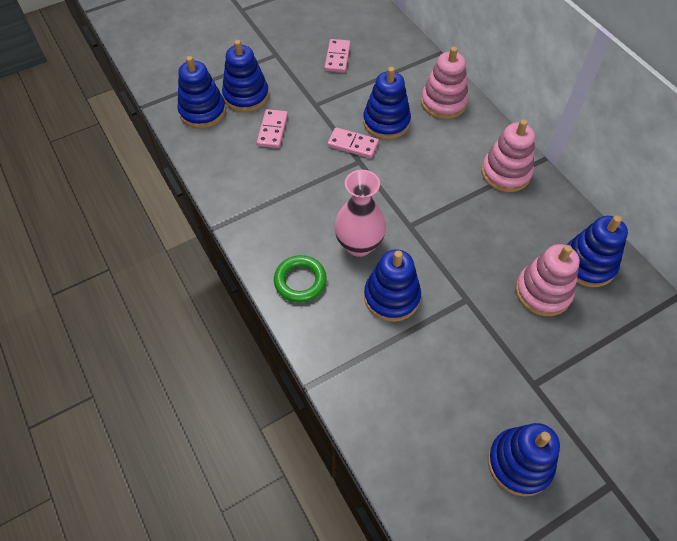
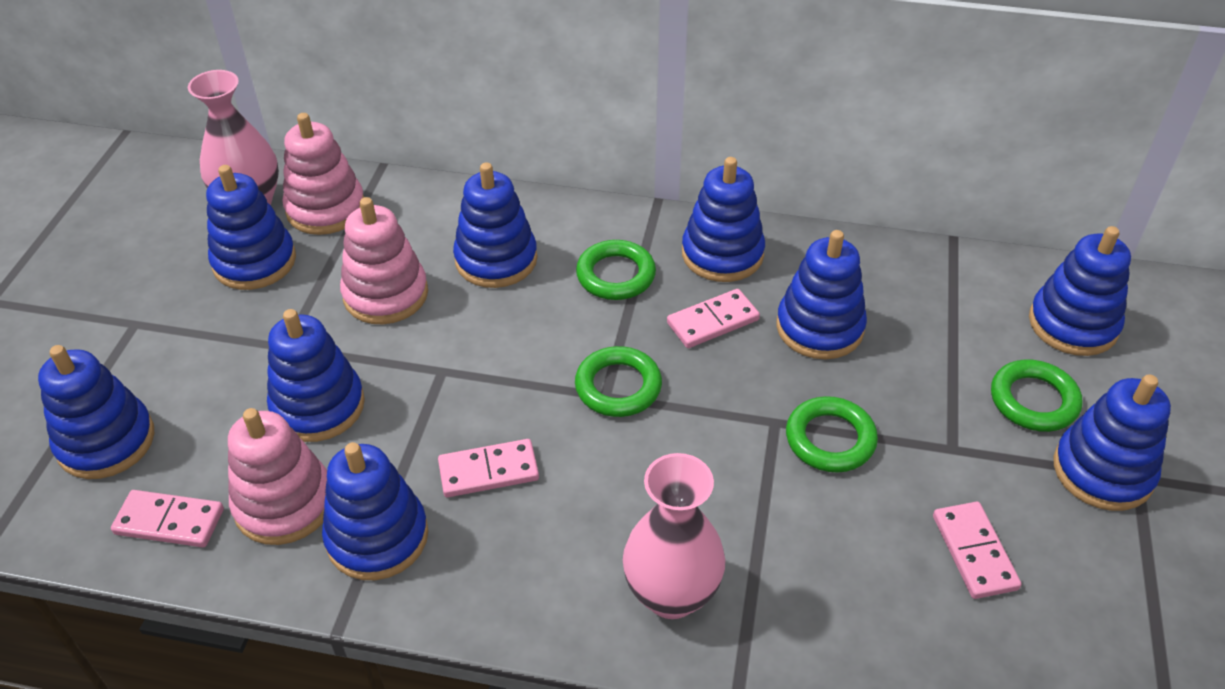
blue stacking toy: [177,56,226,128] [222,40,269,112] [363,67,411,139] [364,249,421,322] [488,423,560,497] [567,215,628,287] = 6 -> [38,345,154,479] [206,165,296,290] [267,309,365,442] [322,442,428,580] [453,162,537,288] [682,157,765,282] [776,230,867,359] [1029,226,1131,356] [1054,374,1171,511] = 9
green ring: [274,255,327,302] = 1 -> [575,346,662,417] [576,240,656,300] [786,396,878,473] [991,359,1083,432] = 4
pink domino: [257,109,288,148] [324,39,351,73] [327,127,379,158] = 3 -> [111,490,224,547] [438,439,539,497] [667,289,760,348] [933,502,1022,599] = 4
pink vase: [334,170,386,257] = 1 -> [188,70,279,205] [623,453,725,619] = 2

